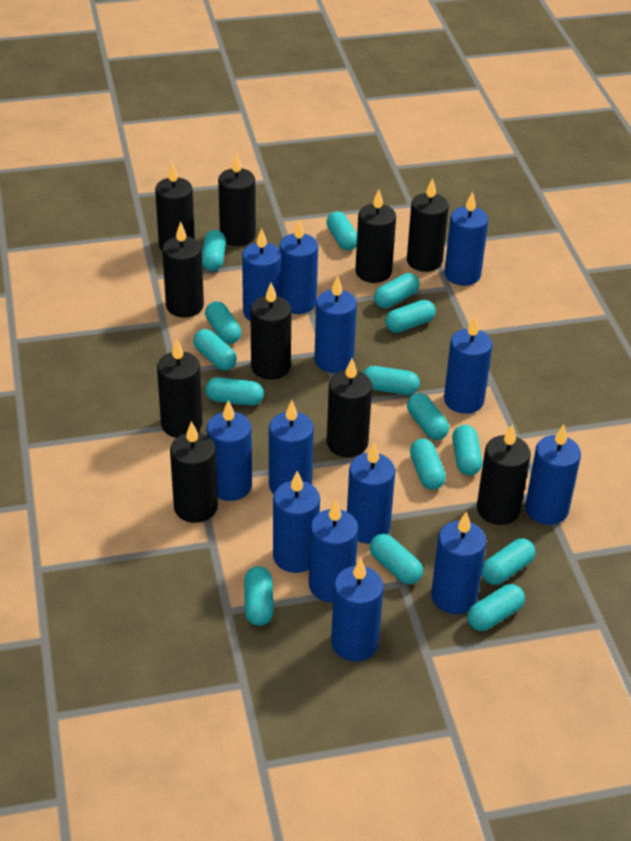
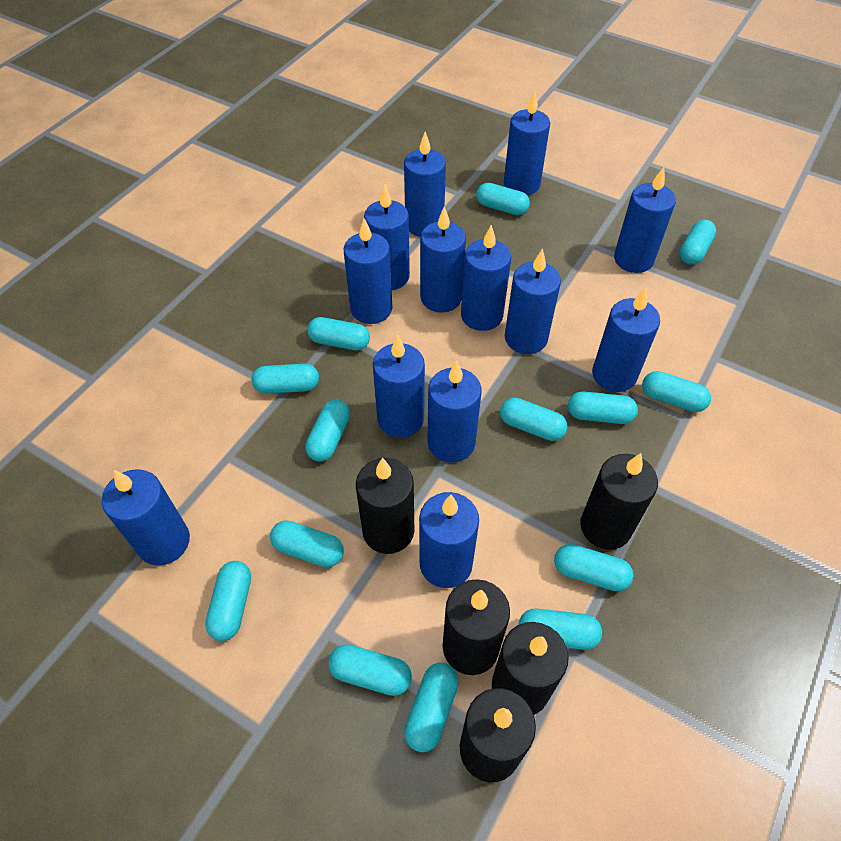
black candle: [155,162,195,251] [157,339,203,438] [162,221,204,318] [170,421,218,523] [218,153,256,246] [250,283,292,380] [327,358,372,457] [355,189,396,283] [407,178,449,272] [477,424,531,525] = 10 -> [356,458,414,554] [443,579,510,675] [460,688,536,782] [492,622,569,715] [580,453,658,550] = 5
turquoise capsule: [193,329,237,371] [202,230,226,271] [205,301,241,344] [205,377,264,406] [244,566,274,626] [326,211,357,250] [363,366,420,395] [370,534,423,584] [374,273,419,308] [385,300,436,333] [407,393,449,440] [410,439,446,490] [452,425,482,475] [467,584,525,631] [481,538,535,585] = 15 -> [205,561,251,641] [252,363,319,394] [270,521,344,567] [305,400,350,462] [307,317,370,350] [328,644,412,696] [404,663,459,752] [476,183,530,215] [500,398,567,441] [518,609,602,650] [554,544,634,592] [568,391,638,424] [642,371,711,412] [680,220,716,265] = 14

